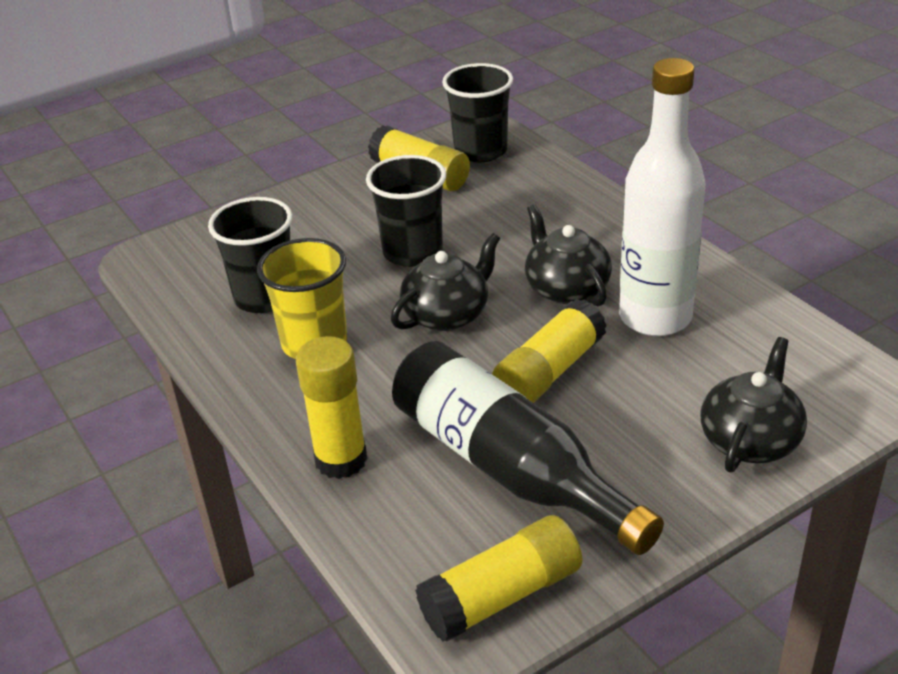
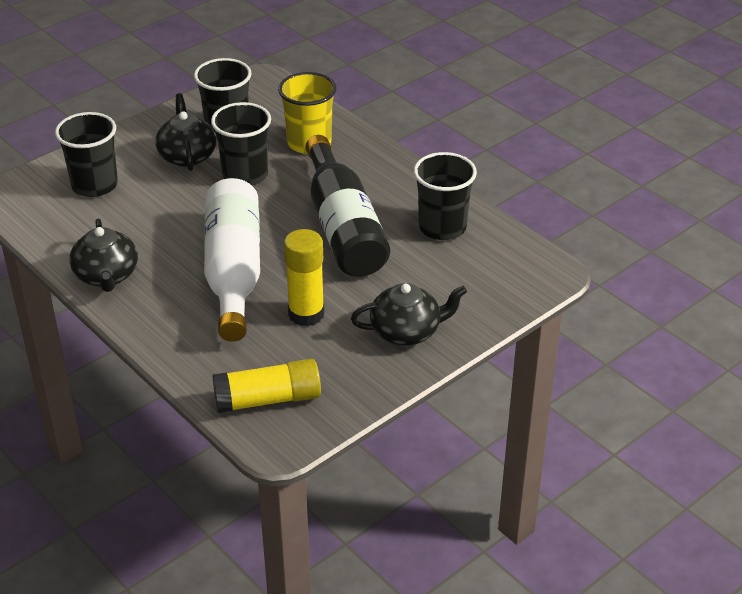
black cup: [208,197,293,313] [366,155,446,267] [442,63,513,163] = 3 -> [55,112,118,197] [194,58,252,138] [211,102,271,185] [414,152,477,240] = 4
yellow glue stick: [296,336,367,479] [368,125,470,191] [415,515,582,642] [492,299,607,403] = 4 -> [212,359,321,413] [284,229,325,326] = 2

